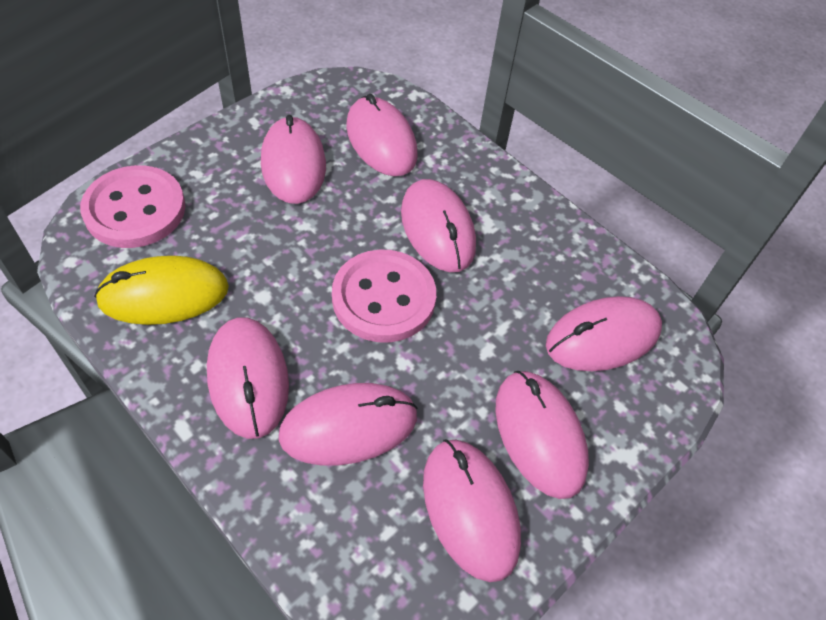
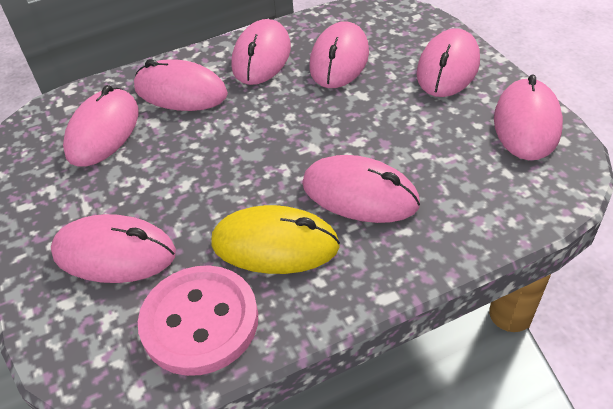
pink button: [80,165,186,248] [332,249,436,343] = 2 -> [138,265,258,376] = 1

